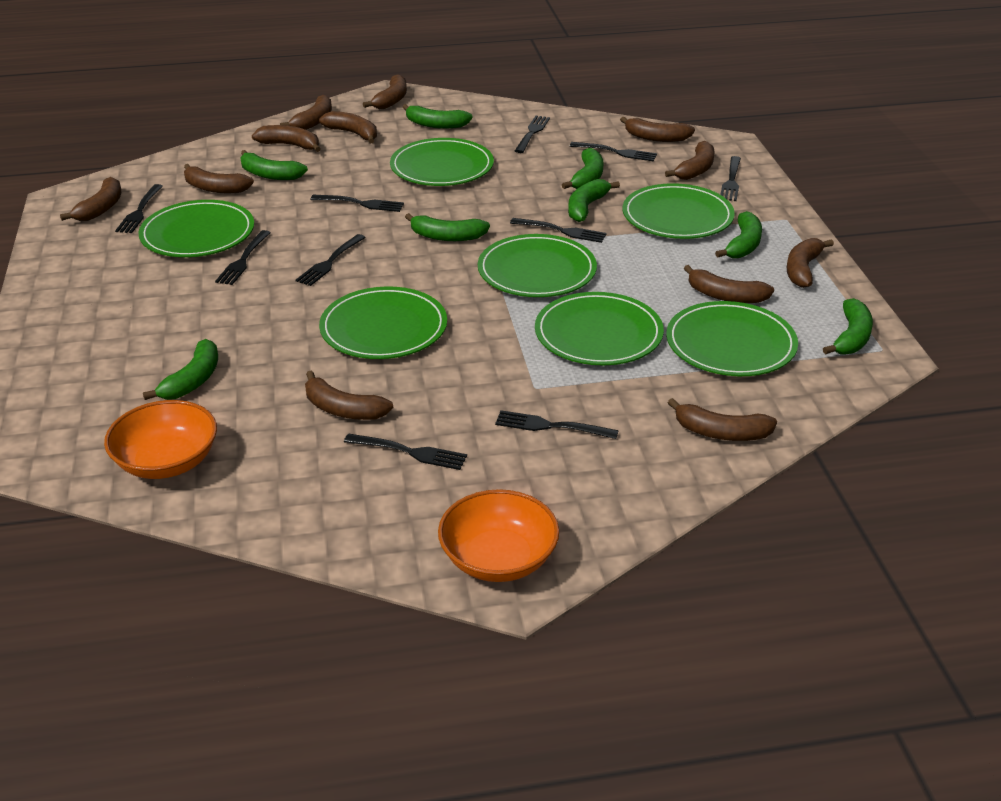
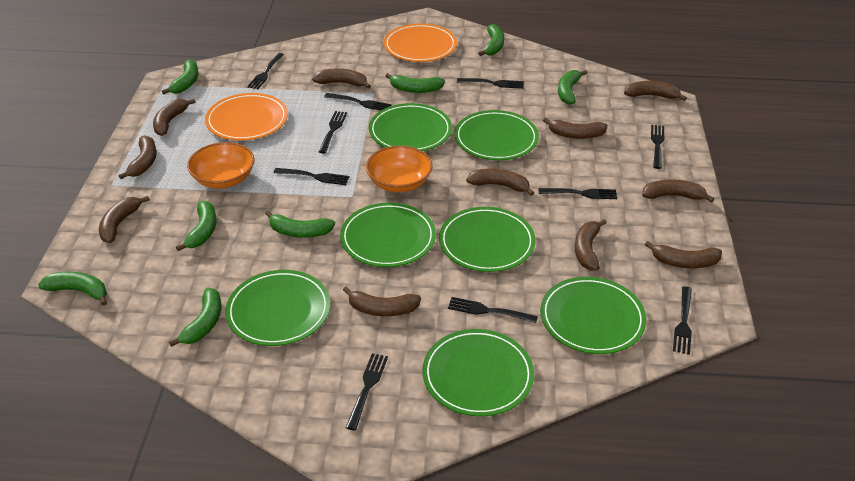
brown banana: [60,177,121,221] [184,164,254,193] [252,125,321,152] [280,95,332,130] [305,371,393,420] [319,111,377,143] [363,74,407,109] [620,117,695,142] [665,141,714,180] [668,398,777,441] [684,265,774,303] [787,238,834,288] = 12 -> [99,196,150,243] [119,135,157,179] [153,99,196,136] [312,68,371,89] [343,287,421,316] [466,169,534,196] [543,117,608,139] [575,219,607,270] [624,81,687,101] [642,180,714,203] [645,241,722,268] = 11
orange plate: none = 0 -> [205,93,288,141] [384,24,457,62] = 2

